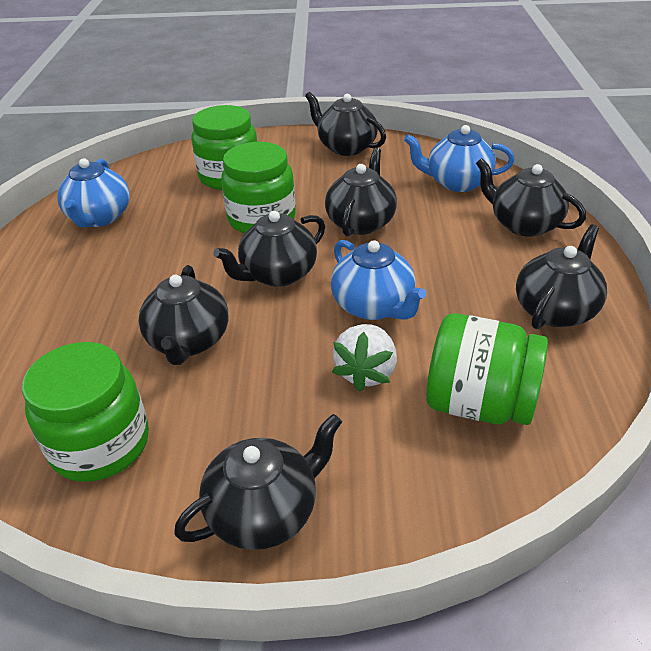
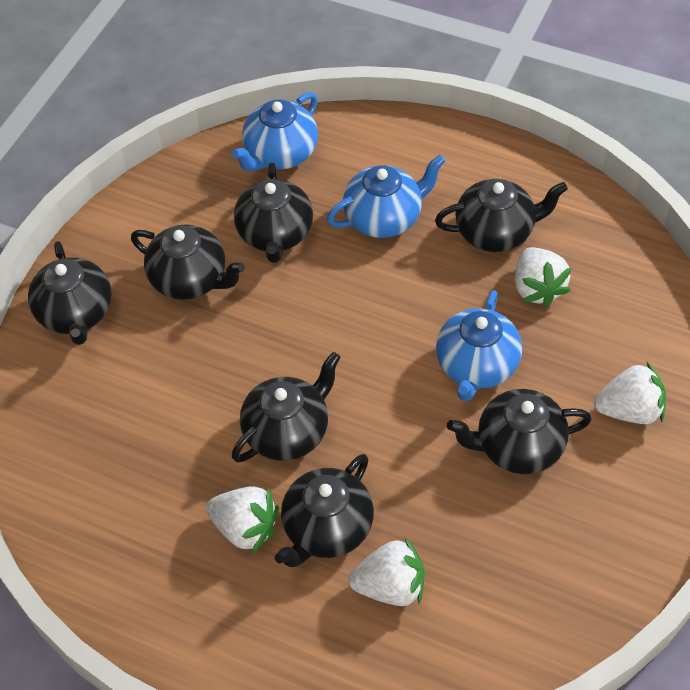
green jar: [22,342,149,482] [191,105,257,190] [221,142,296,234] [426,313,548,425] = 4 -> none = 0
white strawberry: [332,324,397,392] = 1 -> [206,486,279,553] [349,537,424,606] [515,247,572,308] [594,361,666,424] = 4

